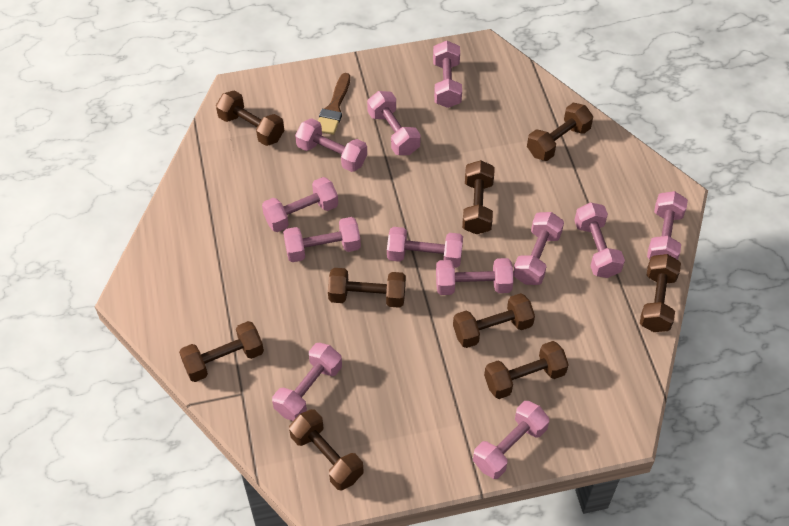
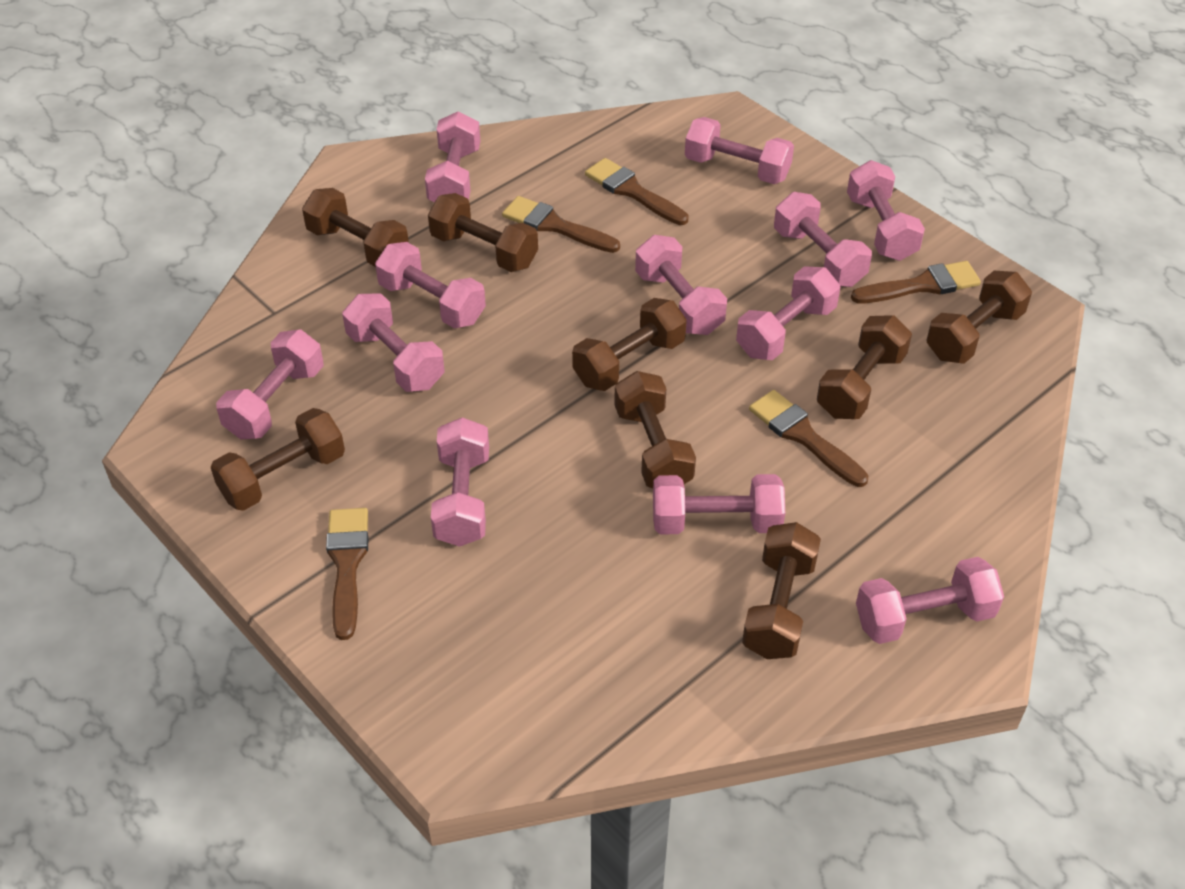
brown brush: [318,73,350,135] = 1 -> [326,508,369,640] [502,196,620,253] [585,158,689,225] [749,390,868,487] [851,261,981,303] = 5
brown dumbbell: [179,321,264,382] [216,90,284,146] [289,409,364,490] [328,268,406,308] [453,293,535,348] [462,160,495,234] [484,341,569,399] [527,103,593,161] [640,254,681,332] = 9 -> [211,408,345,511] [302,188,409,267] [428,193,538,272] [572,298,687,391] [614,371,696,488] [742,522,821,659] [817,315,912,419] [927,271,1032,364] = 8

